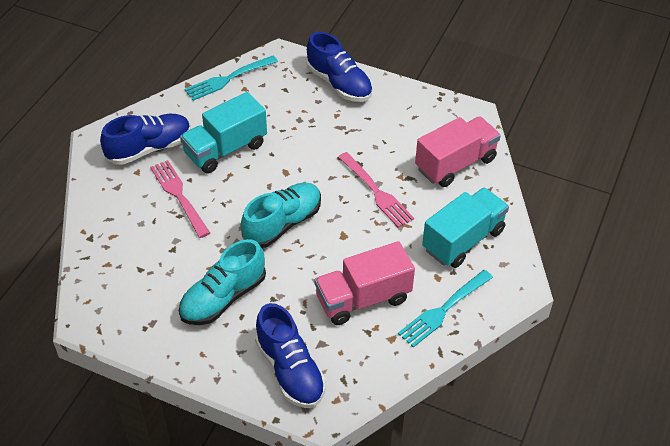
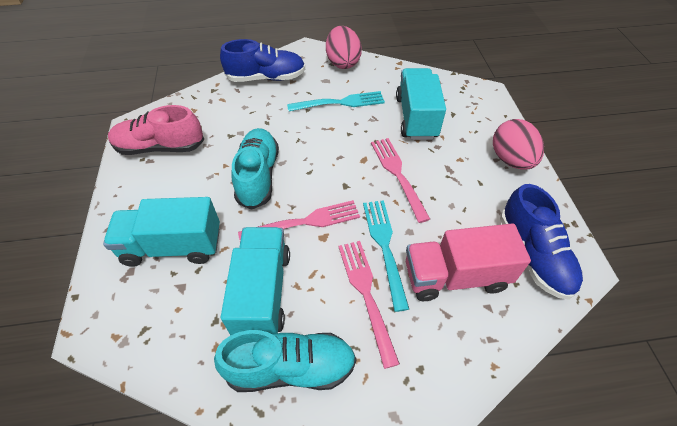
blue shoe: [100,114,191,165] [255,303,326,408] [306,32,373,102] = 3 -> [220,39,305,82] [500,184,583,300] = 2
pink egg: none = 0 -> [326,26,362,69] [493,119,544,170] = 2
pink fork: [150,160,210,238] [338,152,414,228] = 2 -> [238,200,360,240] [338,241,400,369] [371,138,430,223] = 3
pink shoe: none = 0 -> [108,105,205,155] = 1
pink truck: [314,241,415,325] [415,116,501,187] = 2 -> [406,223,531,301] = 1
turquoise truck: [180,92,267,173] [422,187,509,268] = 2 -> [103,197,220,267] [221,227,290,335] [396,68,446,140] = 3

